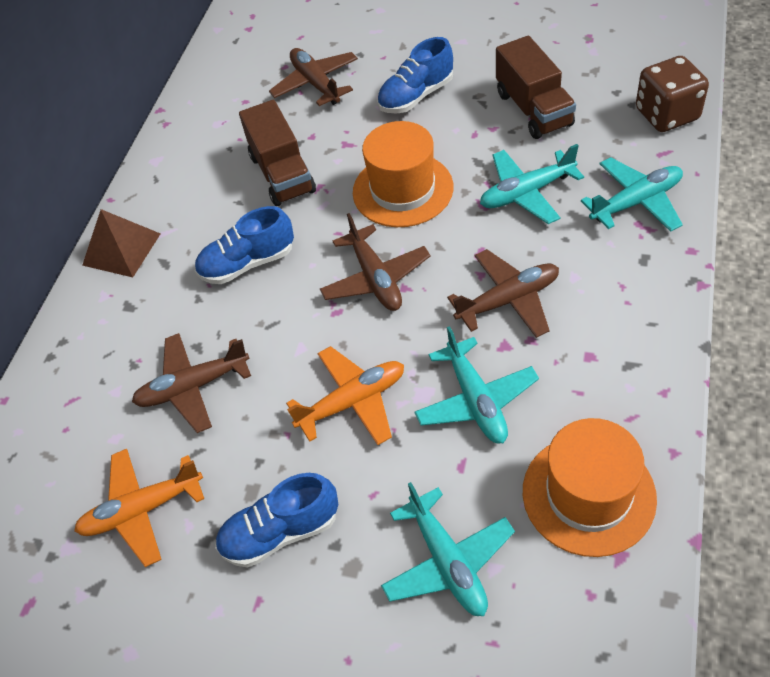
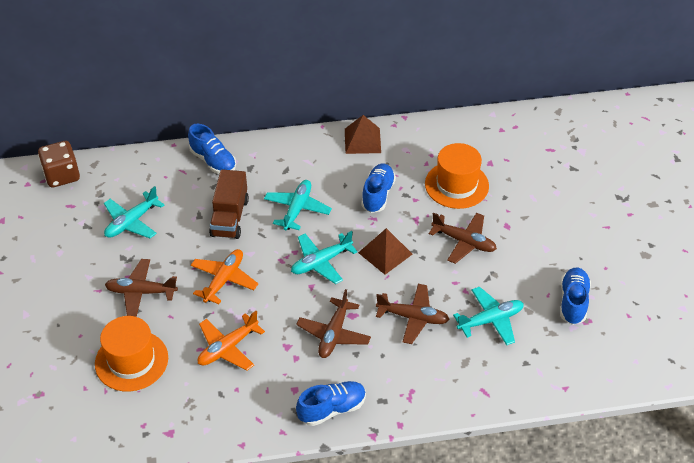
blue shoe: [195,206,294,284] [215,473,339,568] [377,37,453,113] = 3 -> [188,124,236,174] [296,381,366,426] [361,164,396,213] [560,268,591,325] = 4
brown pyramid: [82,209,161,277] = 1 -> [345,115,381,154] [358,228,412,275] = 2
brown truck: [239,100,316,206] [496,36,576,139] = 2 -> [209,169,249,239] = 1

